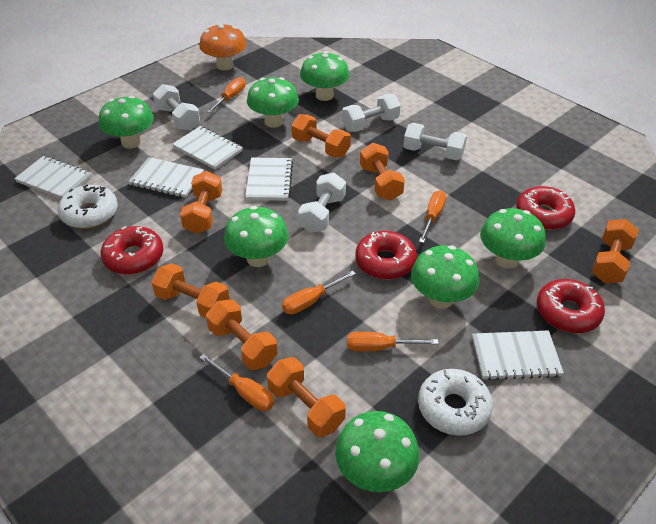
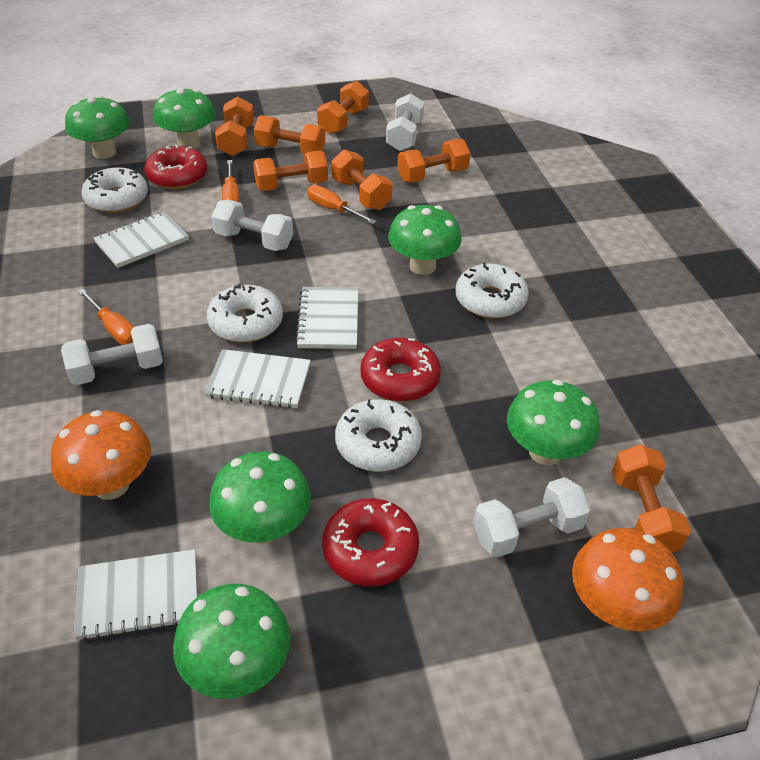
green mushroom: [99,96,154,148] [224,206,288,267] [247,77,299,128] [300,51,349,101] [335,411,420,492] [411,245,479,309] [480,208,546,269] = 7 -> [65,95,130,159] [153,88,216,148] [173,584,290,699] [209,452,311,543] [388,205,461,275] [507,380,600,465] = 6
orange mushroom: [199,23,246,70] = 1 -> [51,410,151,500] [572,528,683,631] = 2
orange screwdriver: [199,354,275,411] [207,77,245,113] [282,270,356,314] [347,332,439,351] [419,190,446,243] = 5 -> [78,289,134,345] [222,160,240,203] [307,185,377,224] = 3
red donut: [101,226,163,274] [355,231,417,279] [516,186,575,230] [537,279,605,333] = 4 -> [144,145,208,189] [322,498,419,586] [360,338,441,402] = 3
white donut: [58,185,118,229] [418,369,493,436] = 2 -> [81,167,148,213] [207,284,283,343] [335,399,422,472] [455,263,529,319] = 4
white notebook: [14,156,92,199] [128,157,204,198] [172,126,243,170] [245,158,293,201] [472,330,564,380] = 5 -> [74,549,197,641] [94,211,189,268] [204,349,311,408] [295,287,358,349] = 4

